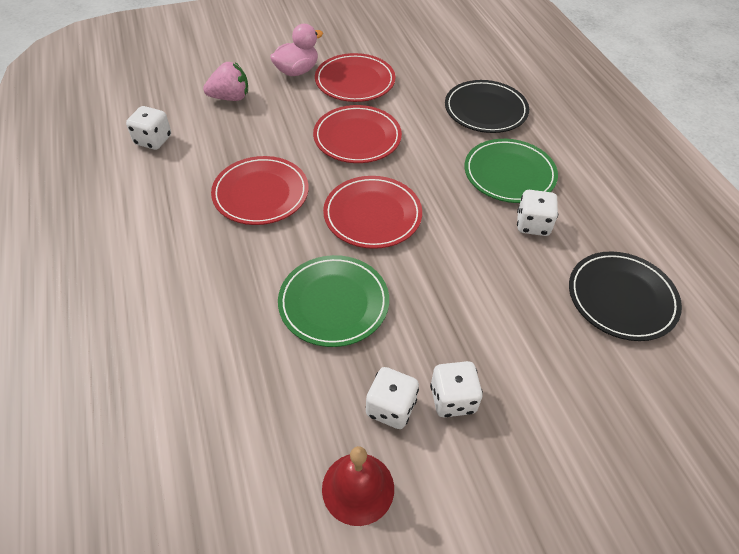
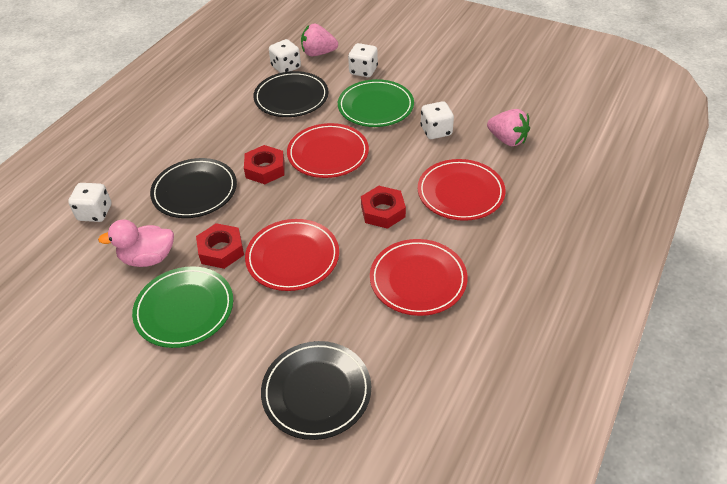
black plate: [445,80,529,133] [569,251,682,341] = 2 -> [150,158,237,218] [253,71,329,117] [261,341,371,440] = 3
pink strawberry: [203,62,248,101] = 1 -> [301,24,338,56] [487,109,530,146] = 2
red bell: [322,446,394,526] = 1 -> none = 0
red nut: none = 0 -> [196,223,244,269] [244,145,285,184] [361,186,406,229] = 3

